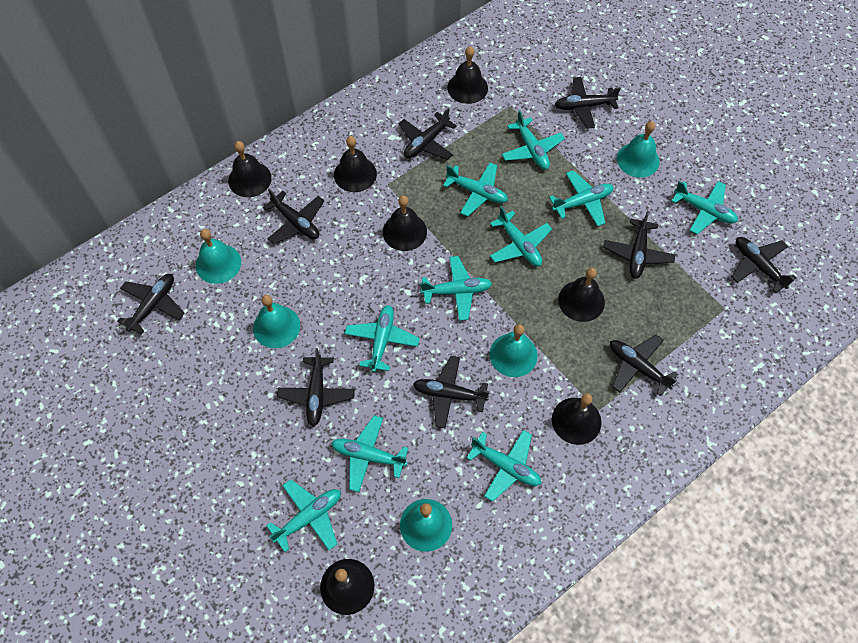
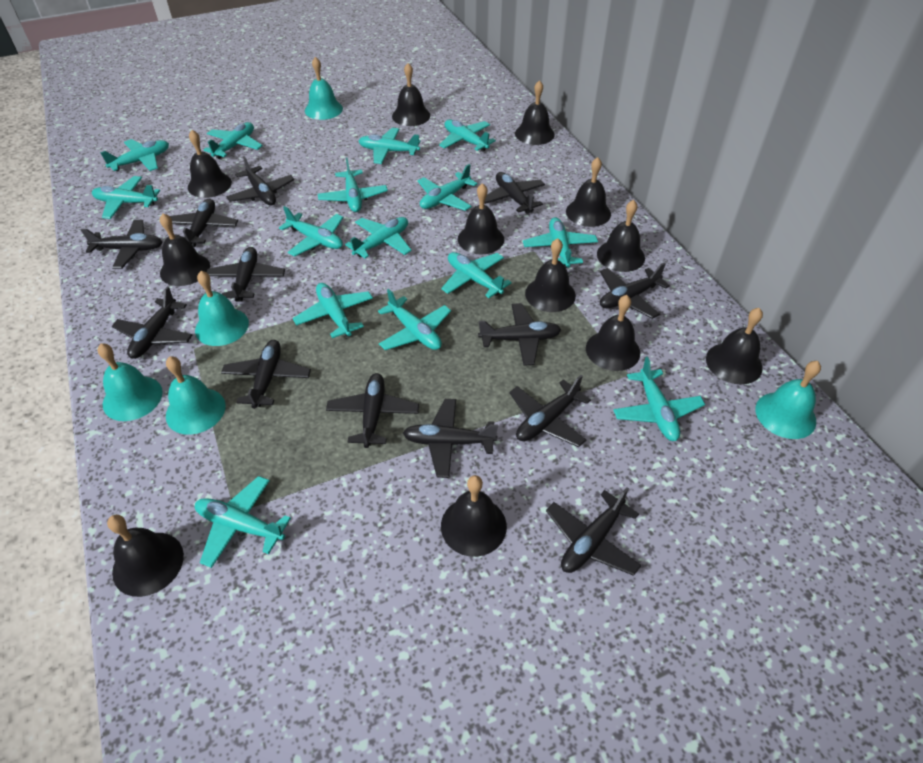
black bell: [228,141,272,197] [320,559,374,615] [334,136,377,192] [383,196,427,251] [447,46,488,104] [552,393,601,445] [558,268,605,322] = 7 -> [107,515,184,597] [160,213,210,286] [188,130,232,198] [392,63,430,126] [441,475,507,557] [458,183,504,254] [515,80,555,145] [525,238,576,312] [566,157,611,227] [586,295,640,371] [597,200,645,272] [706,308,763,384] = 12
black plane: [117,274,185,335] [263,189,324,244] [277,348,355,426] [398,108,457,160] [413,356,490,428] [555,77,621,129] [603,211,675,279] [610,334,678,396] [731,237,796,293] = 9 -> [81,220,162,269] [112,286,192,359] [169,199,238,247] [206,247,285,302] [221,340,311,409] [226,156,294,205] [326,373,419,448] [403,399,498,478] [478,303,561,366] [484,172,545,214] [509,375,591,447] [546,487,642,576] [600,262,670,319] = 13
turquoise plane: [266,479,341,552] [331,416,408,492] [345,305,420,372] [420,256,492,321] [443,162,508,217] [467,430,541,502] [490,206,552,266] [501,110,565,170] [549,170,614,226] [671,181,738,234] = 10 -> [92,176,160,219] [100,139,169,171] [195,476,291,568] [204,122,263,159] [279,206,343,257] [293,283,373,338] [318,158,388,212] [345,217,412,259] [359,128,420,164] [378,289,451,350] [417,164,478,211] [439,119,496,152] [441,252,512,298] [523,217,598,268] [613,357,705,441] = 15

